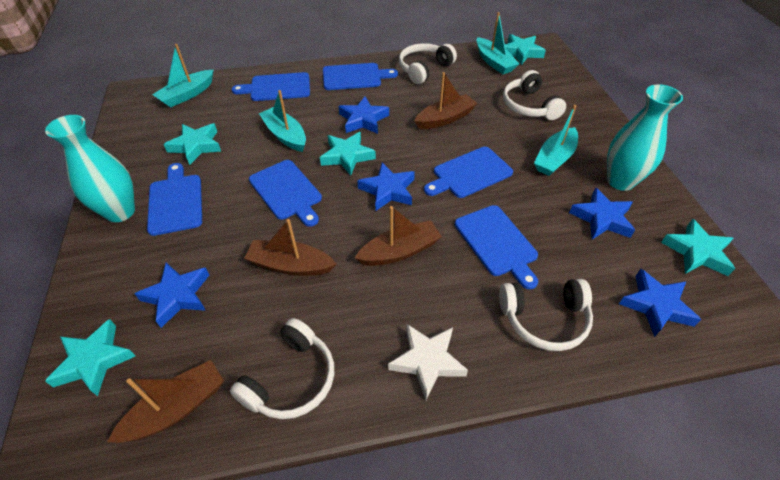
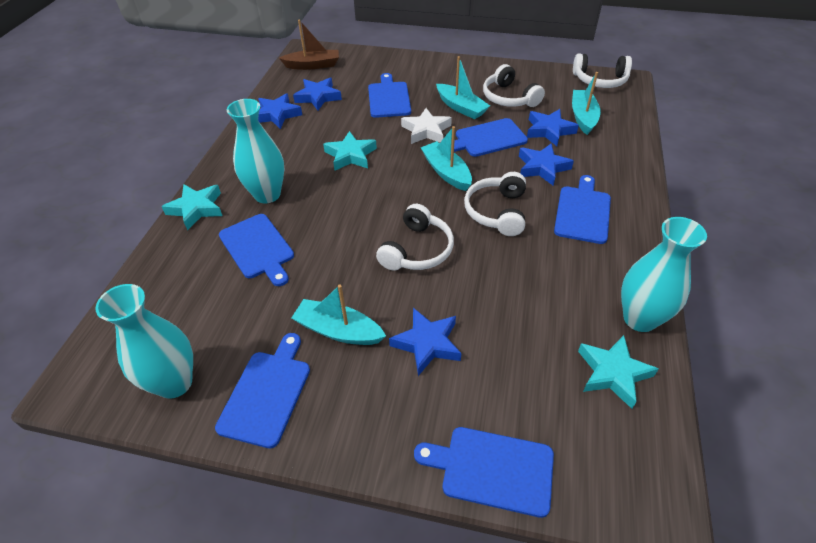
brown boat: [107,360,224,443] [244,219,336,276] [355,206,442,266] [414,72,477,129] = 4 -> [279,20,339,70] = 1
turquoise star: [45,319,135,396] [164,123,221,165] [320,132,376,176] [505,34,546,65] [661,219,735,276] = 5 -> [161,184,222,230] [323,131,377,170] [578,335,658,409] = 3
turquoise vase: [45,115,135,222] [607,84,683,191] = 2 -> [95,284,193,399] [227,99,284,203] [621,217,707,332] = 3

